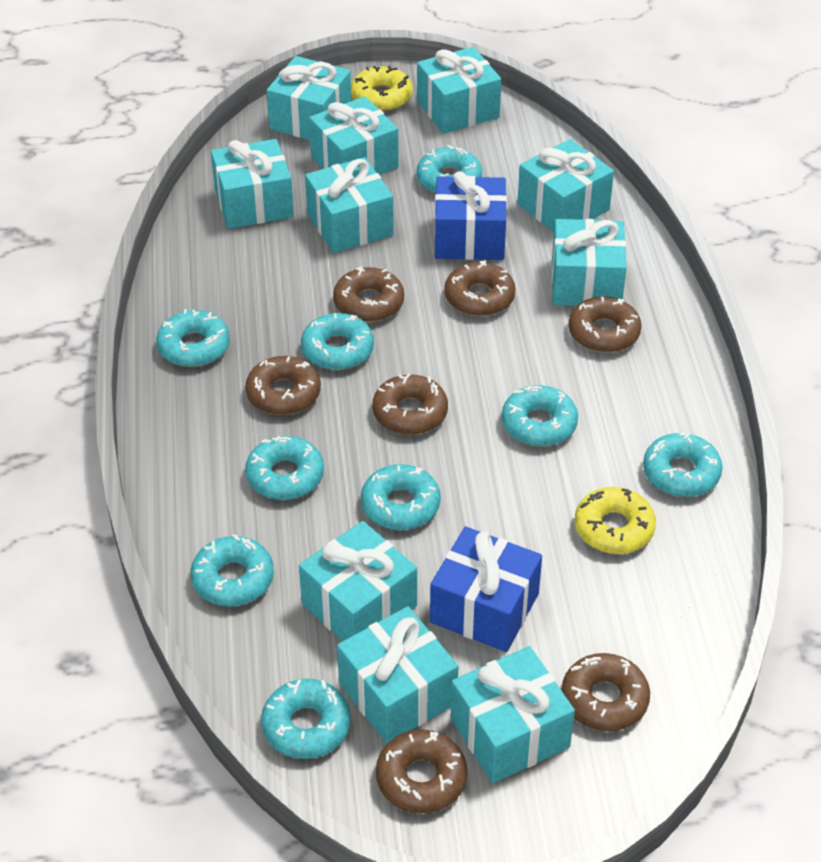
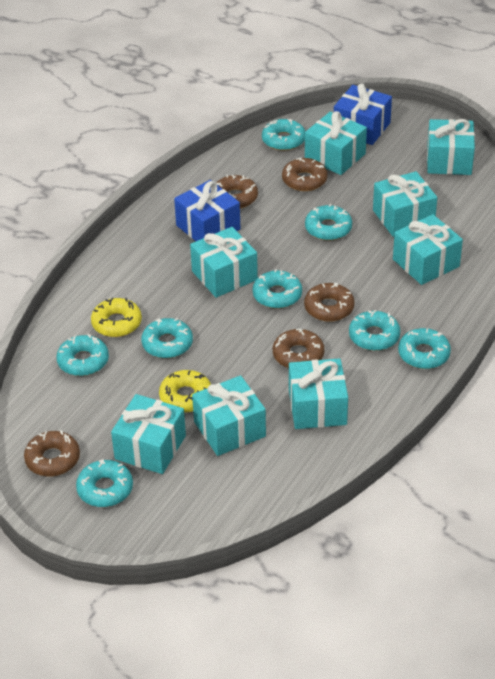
brown donut: [245,356,321,415] [333,266,404,322] [372,373,448,435] [376,730,467,813] [444,260,515,316] [562,653,650,731] [569,296,642,352] = 7 -> [24,430,80,477] [216,175,258,209] [273,329,324,368] [282,158,327,191] [304,283,355,322] = 5
turquoise donut: [156,309,230,367] [190,534,274,606] [245,436,324,500] [261,679,351,759] [301,313,374,370] [361,464,441,530] [417,145,482,193] [502,385,578,446] [643,433,723,497] = 9 -> [56,334,109,376] [76,459,133,507] [141,318,193,358] [253,269,302,309] [262,119,305,151] [305,204,352,241] [349,310,400,351] [398,328,451,369] = 8
turquoise gift: [211,139,294,229] [267,56,351,140] [299,521,417,641] [305,157,394,253] [309,96,398,175] [337,606,458,744] [417,47,501,134] [451,646,575,783] [517,139,614,232] [552,219,627,306] = 10 -> [111,394,186,474] [190,227,258,298] [192,375,266,456] [289,358,348,429] [305,111,367,175] [373,171,437,237] [393,214,463,285] [427,119,475,175] = 8

